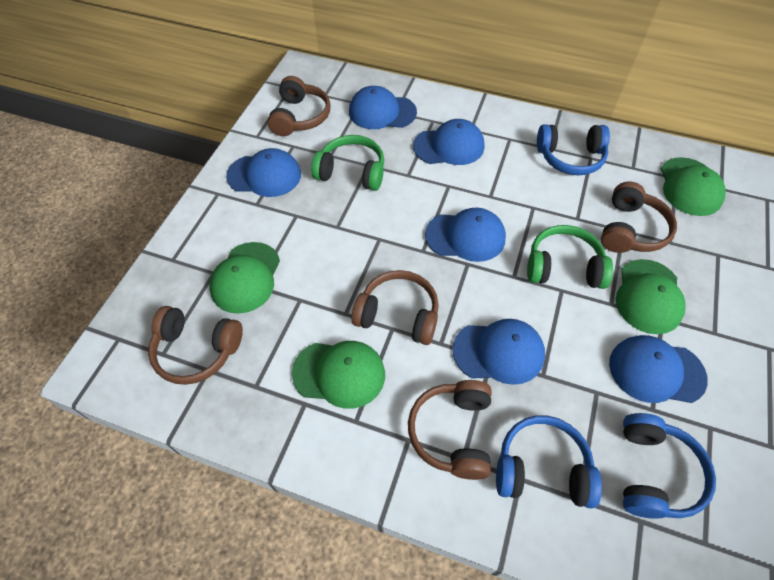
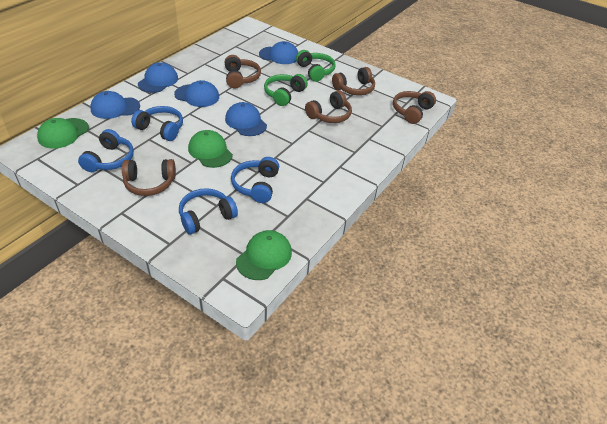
blue cap: [226,148,301,197] [349,86,417,129] [413,119,484,165] [425,208,506,262] [452,319,545,385] [609,335,708,403] = 6 -> [90,91,140,119] [138,62,178,93] [174,80,219,107] [225,102,267,136] [259,41,298,64] = 5
blue headphones: [496,415,602,509] [537,124,610,175] [623,413,716,519] = 3 -> [78,129,134,172] [131,106,183,141] [179,188,238,234] [231,157,279,203] = 4
green cap: [209,242,280,314] [292,341,385,409] [616,259,685,334] [661,157,726,216] = 4 -> [37,118,89,149] [188,130,233,168] [236,230,292,280] = 3

